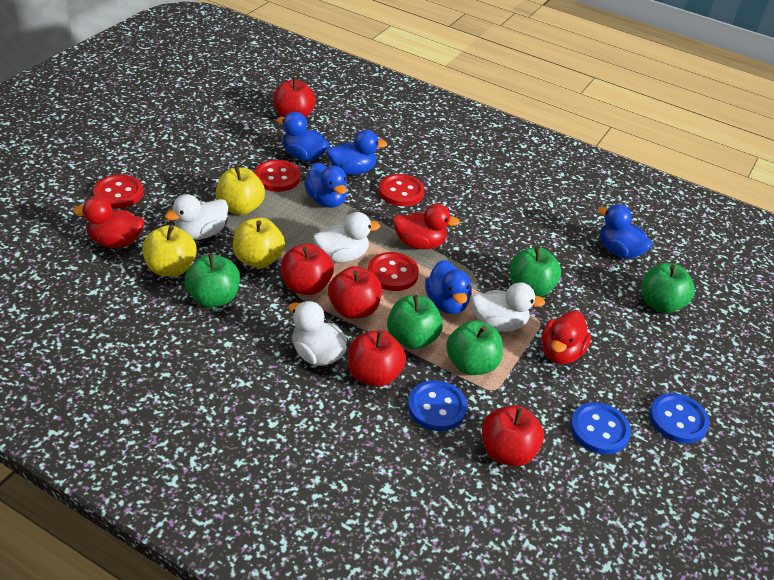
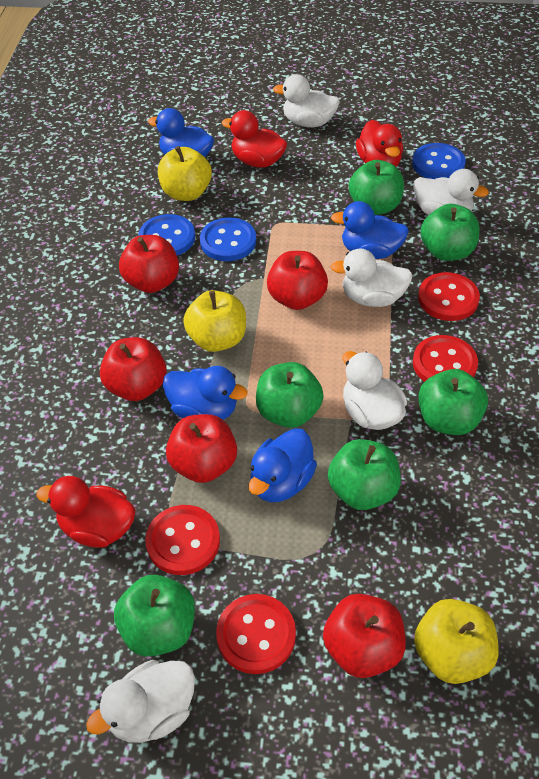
blue duck: [277,112,329,161] [304,163,348,208] [326,130,387,175] [425,260,472,314] [598,204,653,259] = 5 -> [148,108,214,157] [163,366,247,420] [248,428,317,502] [331,201,409,259] = 4
green apple: [185,254,240,307] [387,295,443,349] [446,320,503,375] [510,247,561,297] [641,263,695,313] = 5 -> [114,575,195,657] [256,362,323,428] [328,439,401,510] [349,160,404,215] [418,369,488,435] [421,204,480,261] = 6
white duck: [165,194,228,240] [289,301,347,366] [313,212,380,263] [471,282,545,332] = 4 -> [86,660,195,743] [273,74,340,127] [331,248,413,307] [342,351,407,430] [413,169,489,215] = 5

